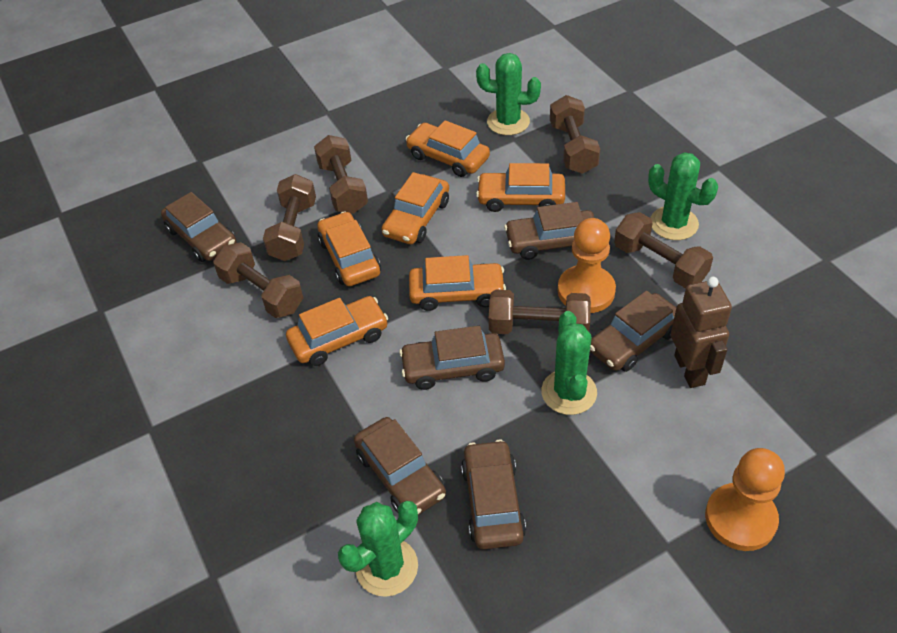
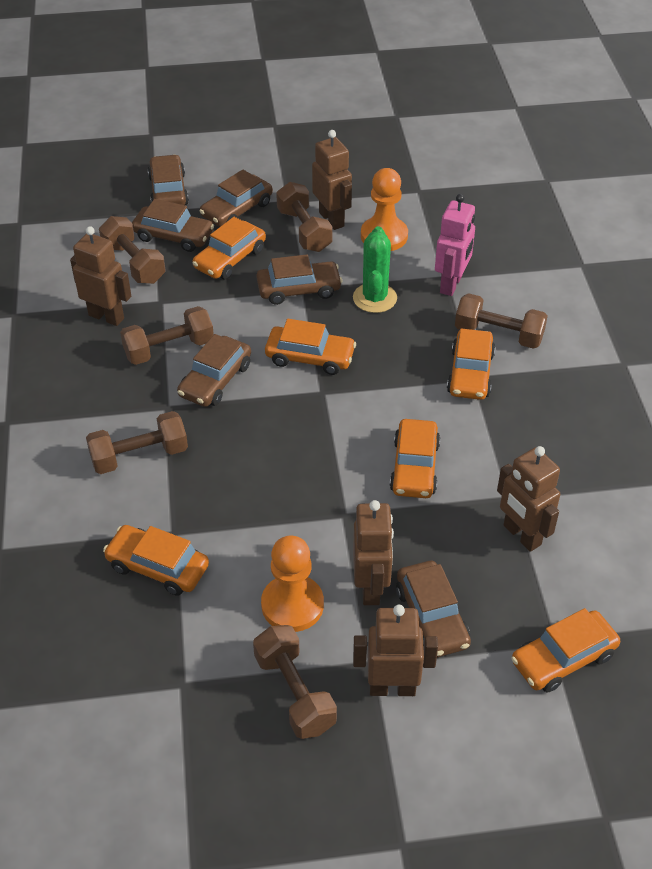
brown robot: [671,277,732,388] = 1 -> [70,226,131,326] [312,130,352,230] [353,500,394,605] [353,605,438,696] [497,446,560,552] = 5
green cactus: [338,501,418,597] [476,53,541,135] [541,311,597,415] [648,152,718,240] = 4 -> [353,226,397,313] = 1
pink robot: none = 0 -> [435,194,475,296] = 1

